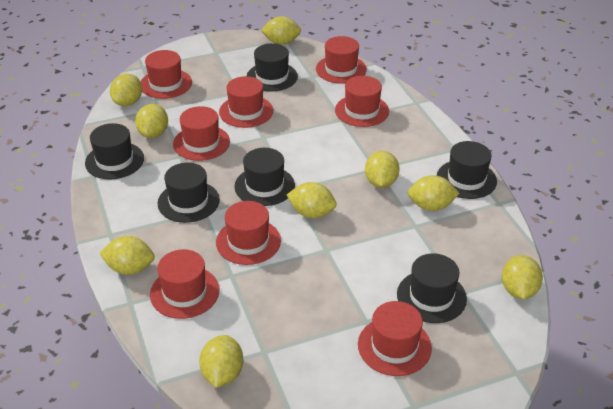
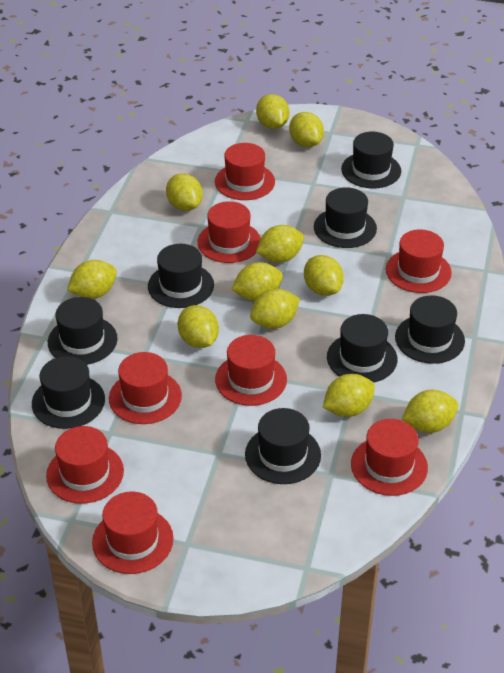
black hat: [85,123,144,180] [157,163,220,223] [234,148,295,206] [247,43,298,91] [397,253,467,323] [437,141,497,199] = 6 -> [32,356,105,429] [48,297,118,365] [148,244,214,308] [245,408,321,484] [314,187,377,248] [327,314,397,383] [341,132,401,188] [395,295,465,364] = 8
yellow lemon: [99,236,155,275] [110,74,142,106] [135,104,168,138] [199,335,244,388] [261,16,301,45] [287,182,337,218] [365,151,400,188] [408,175,460,211] [502,255,543,299] = 9 -> [67,260,117,299] [166,173,203,211] [178,305,219,348] [231,262,283,301] [250,289,300,329] [256,94,289,129] [256,225,304,263] [289,112,324,147] [304,255,344,296] [323,374,375,417] [402,390,458,433] = 11

